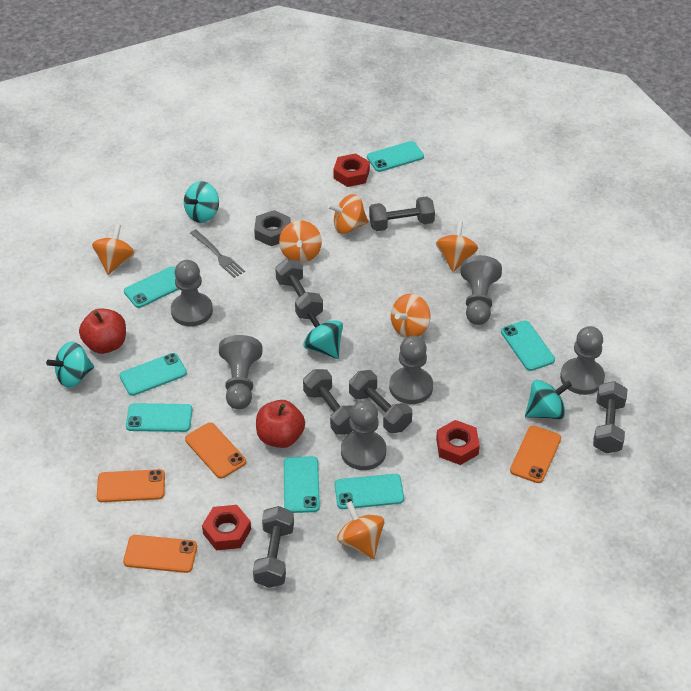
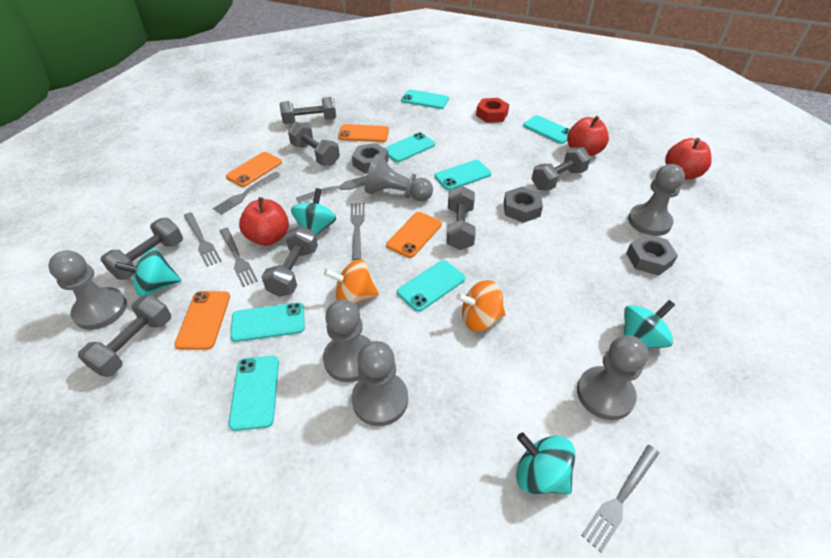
grey dumbbell: [253,506,294,588] [275,259,323,319] [303,369,353,435] [349,370,412,433] [369,196,435,231] [593,381,627,454] = 6 -> [78,295,171,377] [100,218,183,280] [261,226,318,297] [280,97,336,124] [288,122,340,166] [447,186,476,250] [531,147,591,190] = 7
grey fork: [190,229,245,278] = 1 -> [184,212,221,267] [213,172,281,215] [220,228,258,287] [296,175,367,202] [350,203,365,260] [581,445,659,552] = 6
grey nut: [254,210,291,246] = 1 -> [352,143,389,174] [504,187,543,223] [626,234,678,275] = 3
orange spinning top: [92,224,135,275] [279,220,322,263] [328,194,368,234] [337,501,384,559] [391,294,430,338] [436,221,478,272] = 6 -> [324,259,379,304] [456,280,506,332] = 2
red apple: [79,308,126,354] [256,400,305,448] = 2 -> [239,197,289,246] [567,116,609,156] [665,138,712,180] = 3
red nut: [202,505,251,550] [333,153,370,187] [436,420,480,465] = 3 -> [476,98,509,123] = 1

